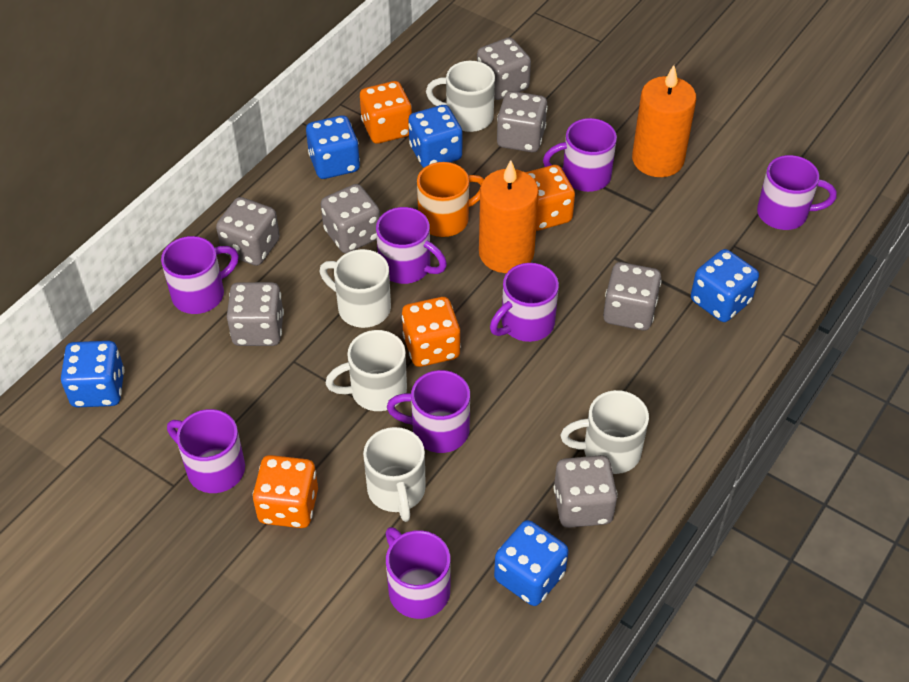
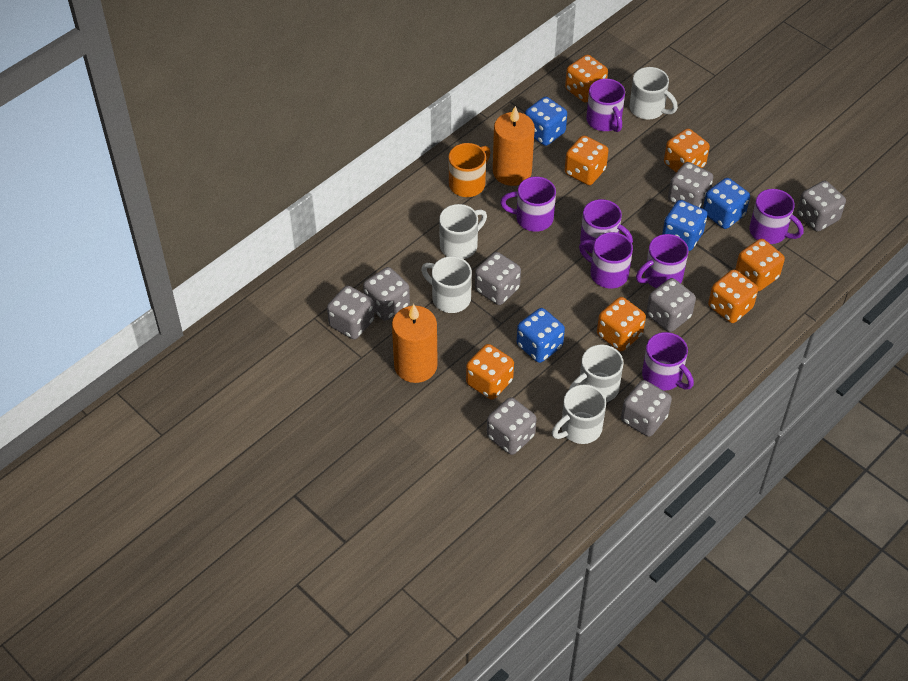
blue dice: [61,341,124,408] [306,115,360,179] [408,105,462,168] [494,520,569,606] [691,249,759,322] = 5 -> [517,308,565,363] [525,97,567,146] [662,200,707,251] [703,178,750,229] = 4
grey dice: [216,197,280,266] [227,282,284,346] [321,184,380,253] [477,37,531,100] [497,91,548,152] [554,455,618,528] [603,262,662,331] = 7 -> [327,286,375,339] [363,267,410,321] [475,252,521,305] [487,397,537,455] [621,380,672,437] [646,278,696,332] [668,162,713,207] [797,181,846,231] = 8
orange dice: [253,455,318,528] [360,81,412,144] [402,297,461,367] [525,165,575,231] = 4 -> [466,344,514,400] [565,55,608,103] [565,135,608,185] [597,297,646,351] [664,128,710,173] [708,269,758,323] [735,239,785,291] = 7
purple mug: [161,236,239,314] [167,409,245,493] [376,207,447,284] [386,527,451,619] [387,370,470,453] [490,263,559,342] [543,118,617,192] [757,155,837,230] = 8 -> [500,177,556,232] [579,232,633,288] [580,199,633,254] [586,79,625,132] [636,234,689,288] [642,332,694,391] [750,189,804,244] = 7

